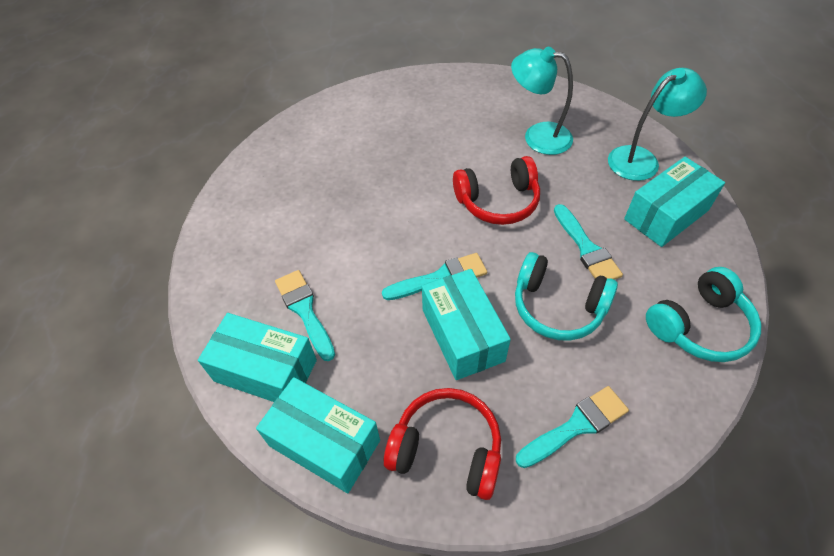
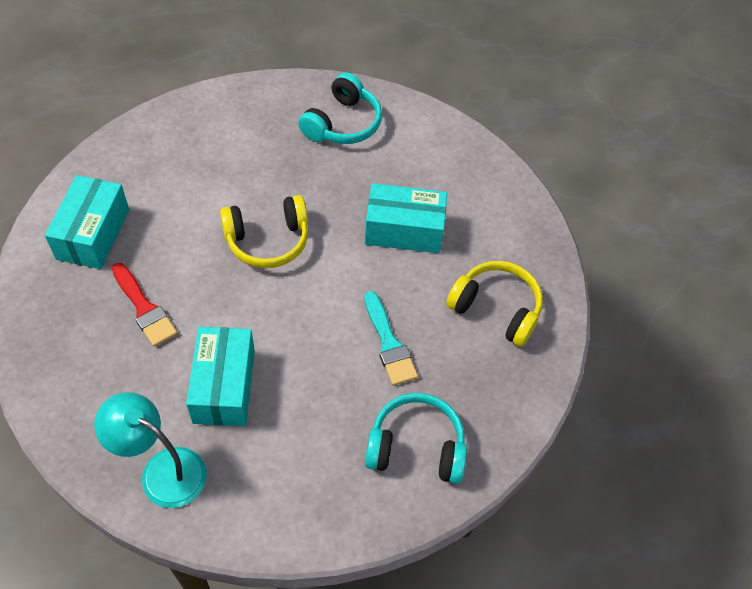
red brush: none = 0 -> [112,263,177,347] = 1
red headphones: [384,388,501,500] [453,156,540,225] = 2 -> none = 0
turquoise box: [198,313,317,402] [256,377,380,493] [422,269,511,380] [624,157,725,247] = 4 -> [45,175,129,269] [186,327,255,426] [365,183,447,253] = 3
turquoise brush: [275,270,335,361] [382,253,487,300] [516,386,629,468] [554,204,623,280] = 4 -> [364,291,418,386] = 1
turquoise lamp: [511,47,573,155] [608,68,707,181] = 2 -> [94,392,207,508] = 1
yellow headphones: none = 0 -> [220,195,308,268] [446,261,543,347] = 2

